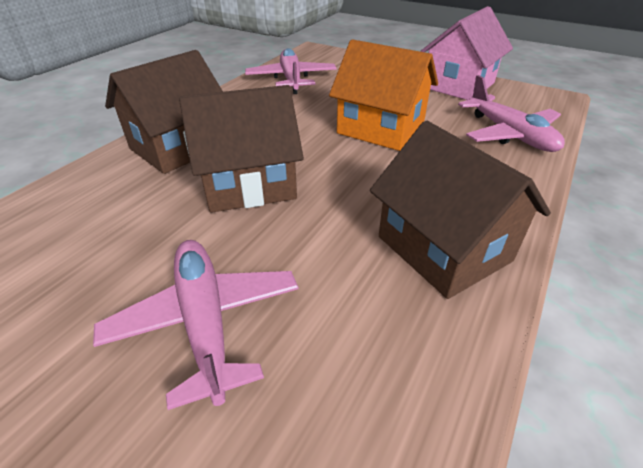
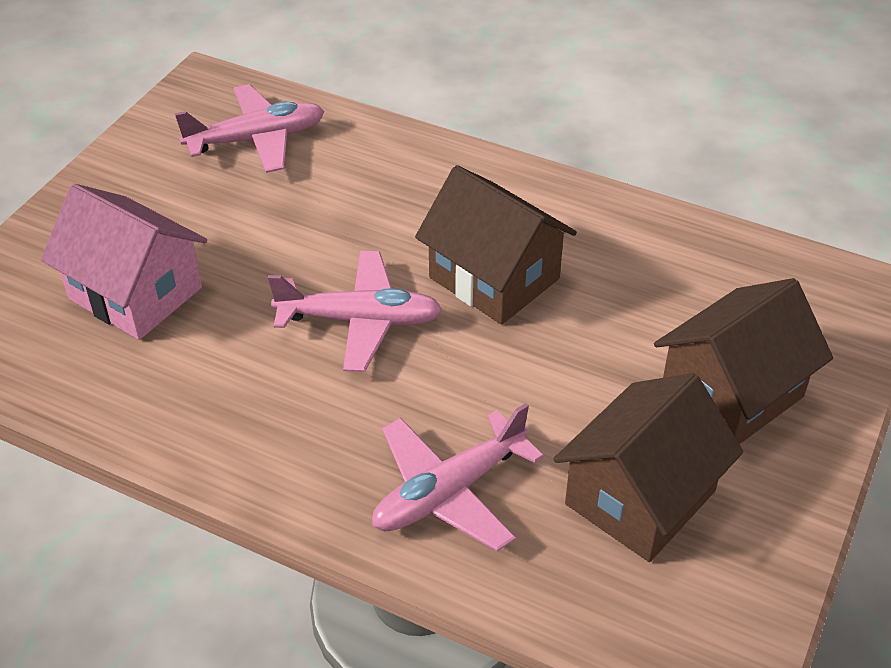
orange house: [329,39,438,151] = 1 -> none = 0

